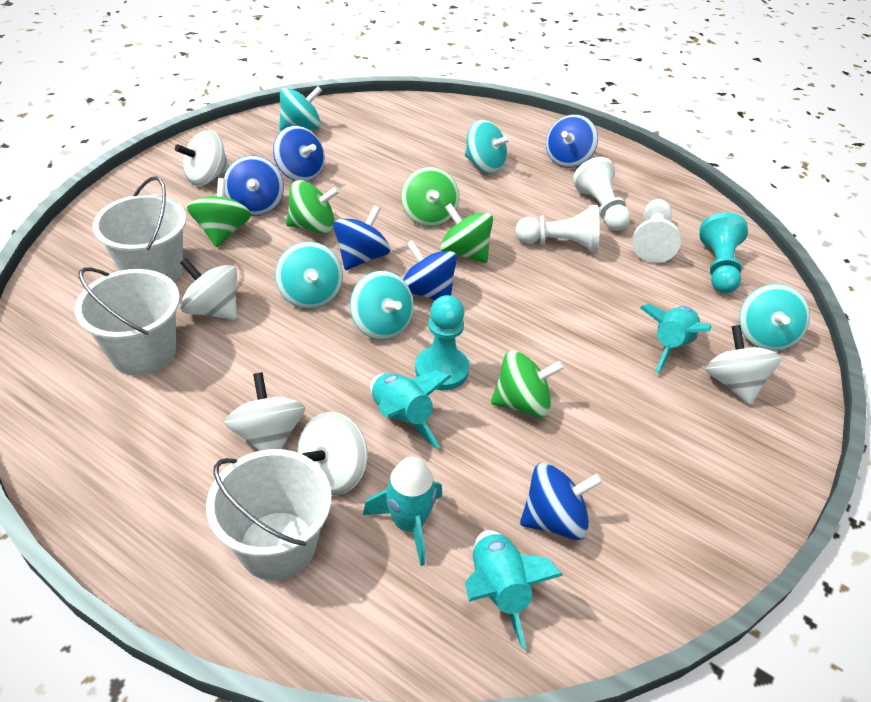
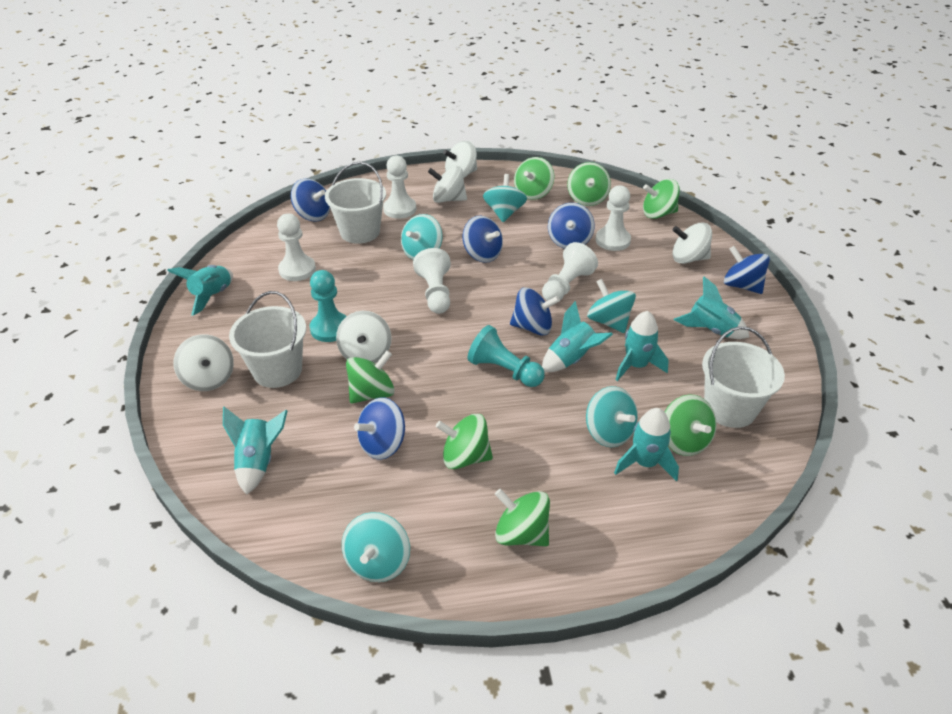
green spinning top: [187,178,251,247] [286,180,340,234] [401,167,459,227] [440,203,493,263] [491,350,564,418] = 5 -> [346,351,395,403] [436,414,493,469] [495,489,550,546] [514,157,554,200] [567,162,611,206] [643,179,680,219] [665,394,717,456] = 7
turquoise rocket: [363,457,442,566] [370,370,452,449] [465,530,563,650] [640,304,711,373] = 4 -> [167,265,233,316] [223,407,287,495] [542,301,613,372] [614,408,679,482] [615,311,669,381] [674,276,749,339] = 6
white pawn: [515,205,599,251] [573,157,631,231] [633,199,681,263] = 3 -> [277,213,316,281] [383,155,416,219] [413,248,451,314] [542,242,598,301] [596,185,631,251] = 5

